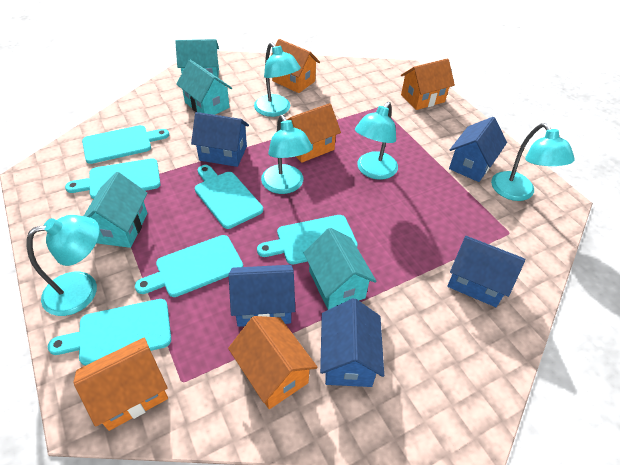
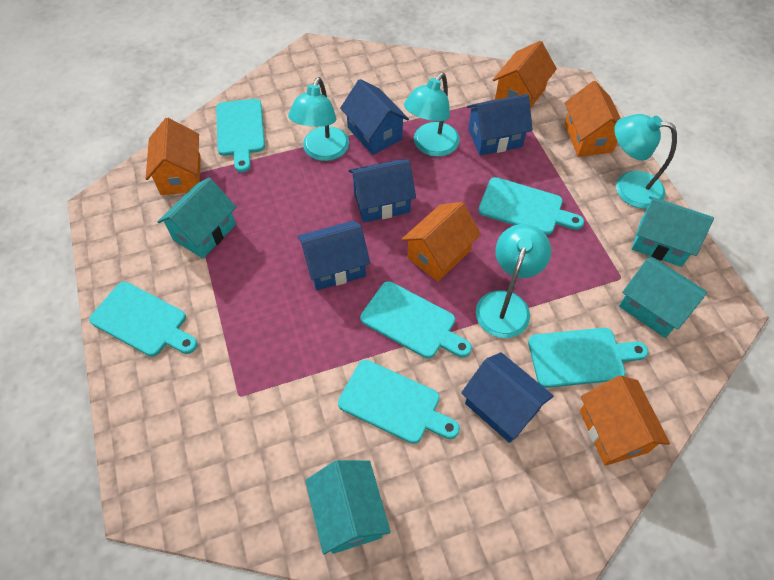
turquoise lamp: [27,215,99,316] [254,43,301,117] [261,115,313,194] [355,102,398,180] [491,123,575,201] = 5 -> [288,77,349,161] [404,73,460,157] [476,224,551,338] [614,114,677,209] = 4

